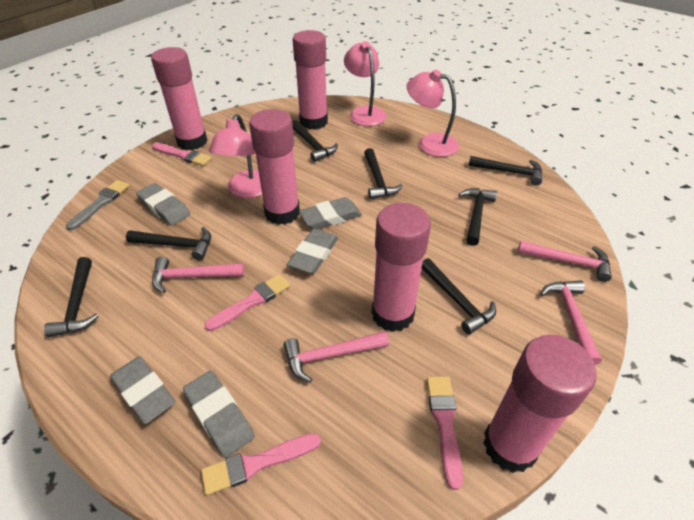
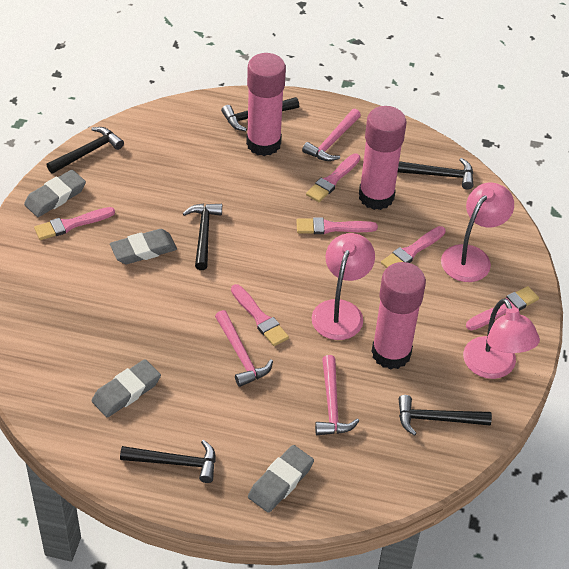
black hammer: [44,257,99,337] [126,227,211,260] [292,120,338,162] [364,148,403,199] [422,258,496,335] [459,188,497,246] [468,156,542,186] = 7 -> [47,127,124,174] [120,440,216,483] [183,204,222,270] [221,97,299,131] [398,158,473,190] [398,395,492,436] = 6
grey brush: [66,180,130,230] = 1 -> none = 0
grey eraser: [110,356,175,424] [136,183,191,225] [183,371,255,458] [287,229,338,274] [299,197,362,229] = 5 -> [24,170,86,217] [92,359,161,417] [110,229,177,264] [248,445,314,513] = 4
pink brush: [152,143,212,166] [201,433,321,496] [205,274,290,331] [427,376,463,490] = 4 -> [34,207,115,240] [231,284,289,346] [296,217,378,234] [306,153,360,202] [381,226,446,268] [466,286,539,330] = 6
pink glue stick: [151,47,207,150] [249,109,300,225] [293,30,328,130] [372,203,431,332] [483,335,596,473] = 5 -> [246,53,286,156] [359,106,406,210] [371,262,426,370] = 3
pink hammer: [152,257,244,293] [284,331,389,383] [518,241,612,282] [540,280,602,365] = 4 -> [215,310,273,387] [302,109,361,161] [315,355,359,435] = 3

